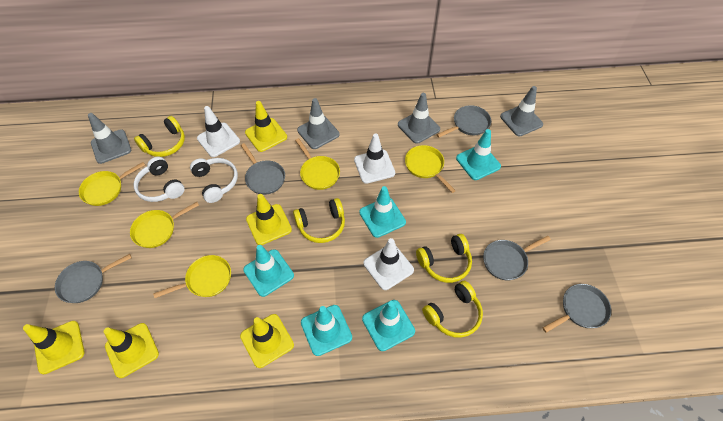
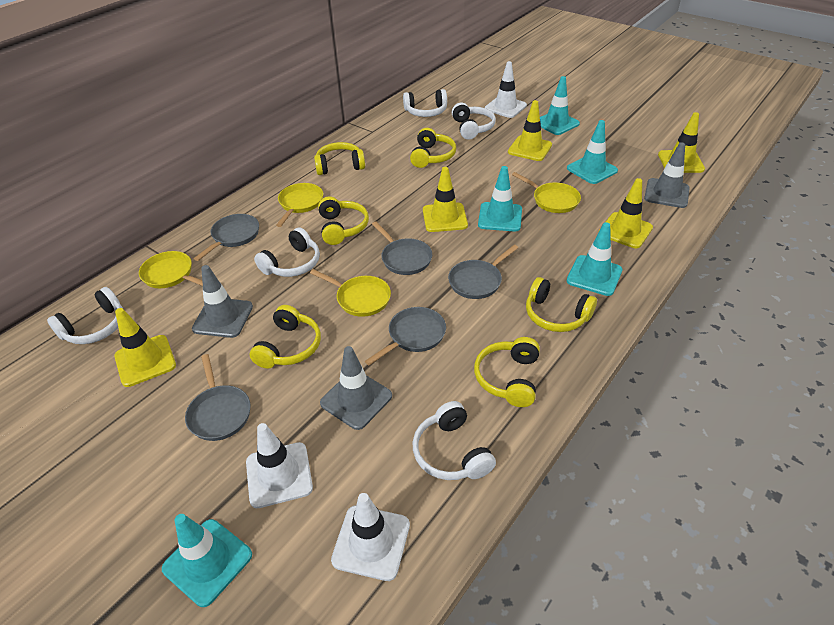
grey traffic cone: [88,113,131,164] [297,98,340,149] [398,93,440,144] [500,86,543,136] = 4 -> [192,265,253,338] [320,346,392,430] [644,142,690,208] = 3
white headphones: [134,157,185,202] [190,158,238,203] = 2 -> [47,287,123,344] [254,228,320,277] [403,89,447,117] [413,401,496,480] [452,103,496,139] = 5
yellow headphones: [134,116,185,157] [293,198,345,243] [416,234,472,283] [422,281,483,338] = 4 -> [250,305,321,369] [314,142,365,175] [318,196,369,245] [410,128,456,168] [474,337,540,407] [526,277,597,332] = 6
yellow pan: [79,162,145,206] [130,202,199,248] [153,255,231,298] [295,138,340,190] [405,145,456,193] = 5 -> [139,251,203,288] [276,183,323,227] [310,269,391,317] [512,172,581,213] = 4

